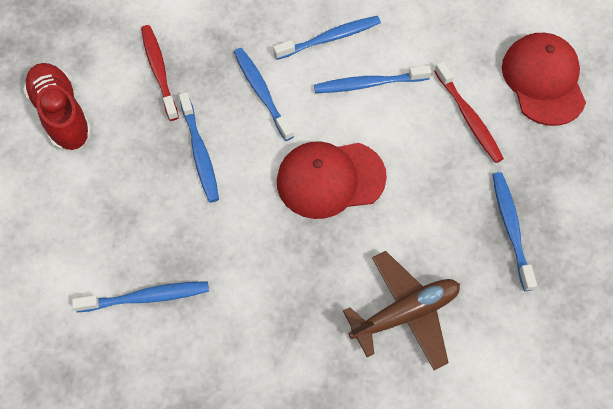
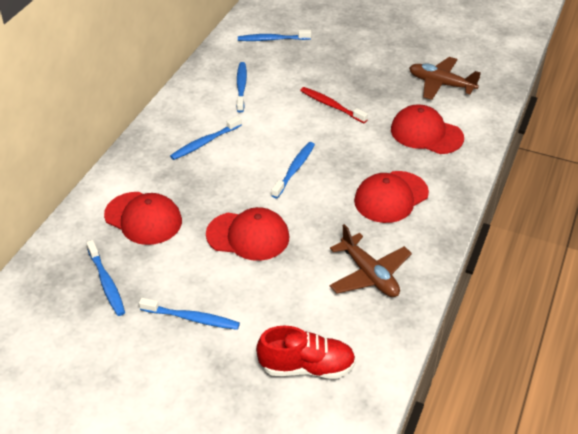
brown plane: [343,251,460,370] = 1 -> [330,224,412,297] [409,57,481,100] = 2
red cap: [277,141,387,219] [502,33,586,126] = 2 -> [104,192,182,245] [206,207,289,261] [354,171,429,223] [391,104,464,154] = 4
red toothbrush: [141,25,179,121] [434,62,504,163] = 2 -> [300,87,368,123] = 1

